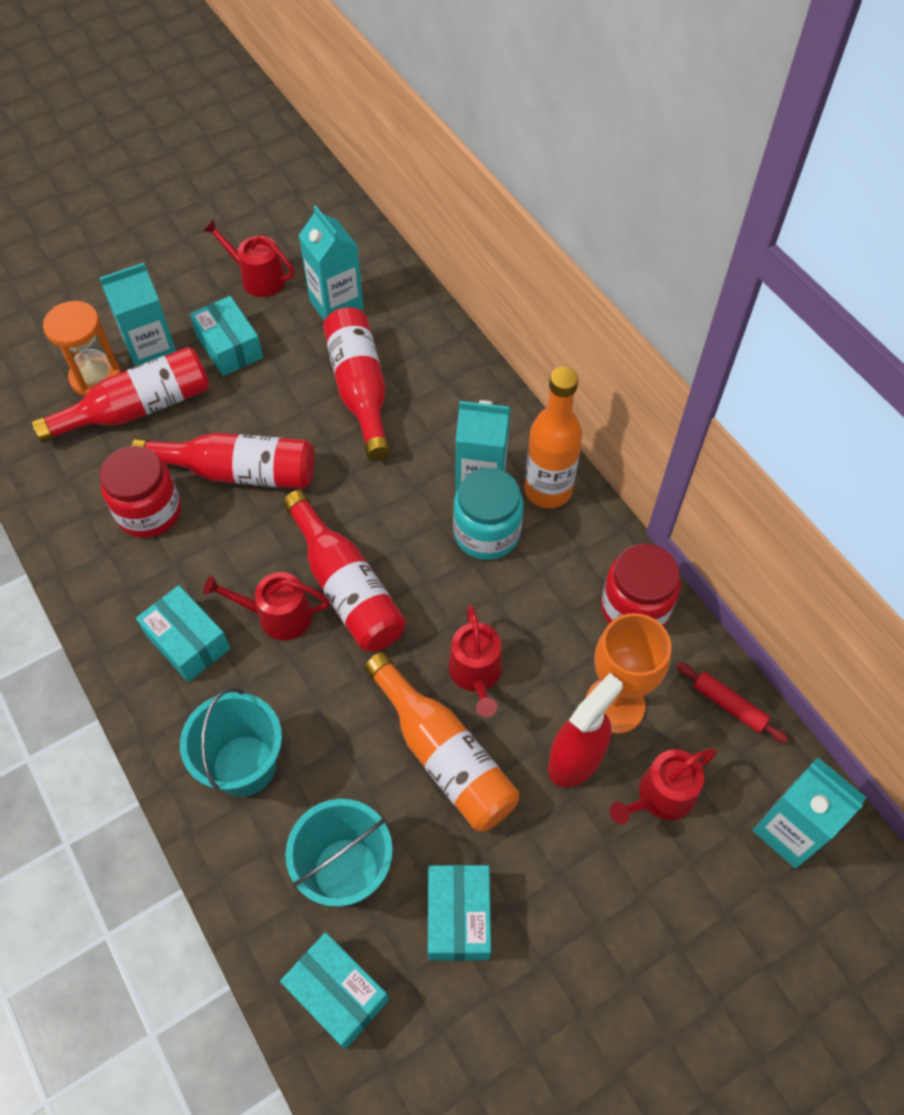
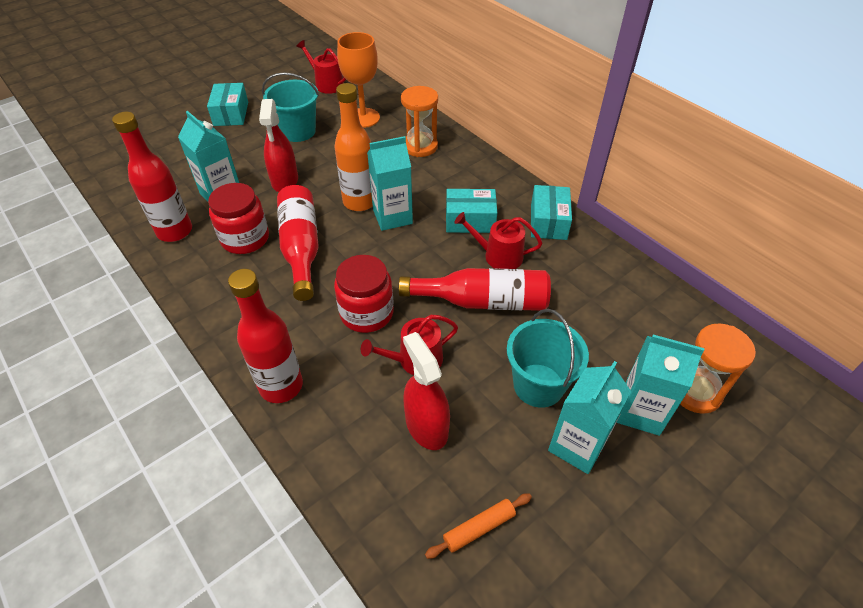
orange bottle: [364,652,519,831] [524,367,582,508] = 2 -> [334,83,373,211] = 1
orange hourglass: [43,301,121,397] = 1 -> [401,86,438,157] [680,323,756,414] = 2
orange rolling pin: none = 0 -> [425,493,532,559] = 1
red rolling pin: [677,662,788,743] = 1 -> none = 0
red spray bottle: [548,673,623,787] = 1 -> [259,99,298,192] [403,332,450,450] = 2
red watering can: [203,219,294,297] [203,572,330,640] [448,605,502,717] [610,748,717,824] = 4 -> [296,40,346,94] [361,315,458,375] [454,212,542,269] = 3
turquoise box: [136,585,230,682] [190,296,263,376] [280,932,389,1049] [428,865,491,961] = 4 -> [207,83,248,126] [446,189,497,233] [531,185,572,240] = 3
turquoise jar: [453,468,523,560] = 1 -> none = 0

